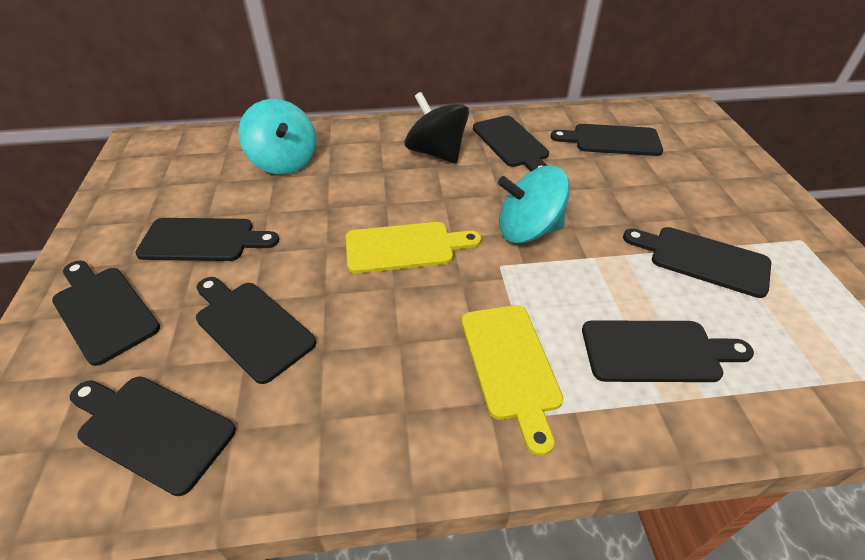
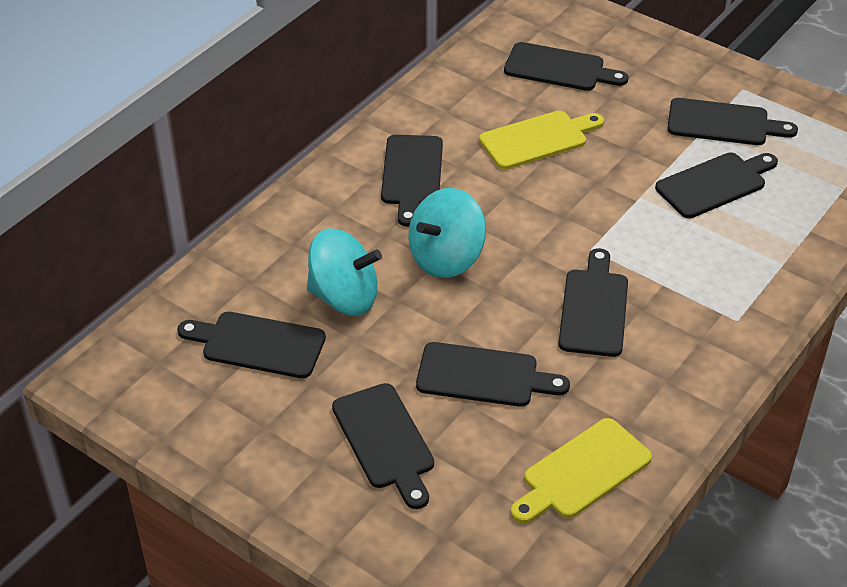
black spinning top: [405,92,469,163] = 1 -> none = 0

